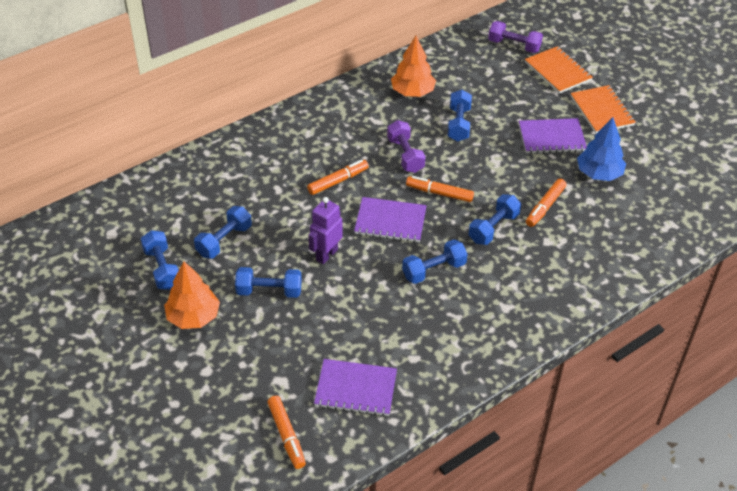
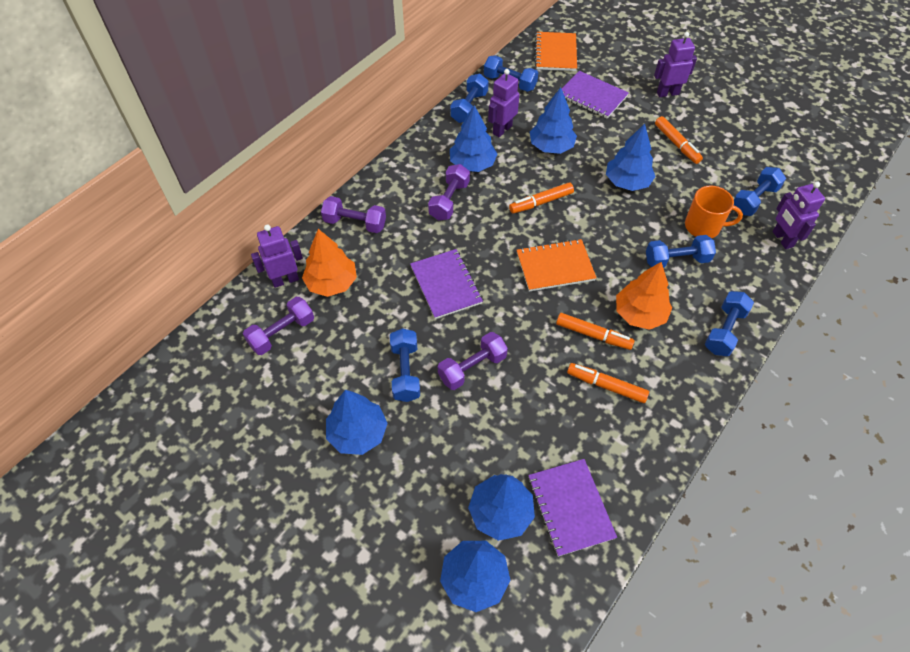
blue tree: [577,117,626,181] = 1 -> [326,390,388,455] [440,541,511,612] [450,105,497,172] [468,474,535,541] [530,87,577,154] [606,124,656,191] = 6
orange mug: none = 0 -> [685,186,743,238] = 1
purple dumbbell: [387,120,426,173] [488,21,543,53] = 2 -> [243,297,314,355] [321,196,386,233] [428,164,470,220] [438,332,508,390] = 4
purple robot: [308,197,343,264] = 1 -> [251,224,303,288] [488,69,520,137] [654,32,697,97] [772,181,825,249] = 4

